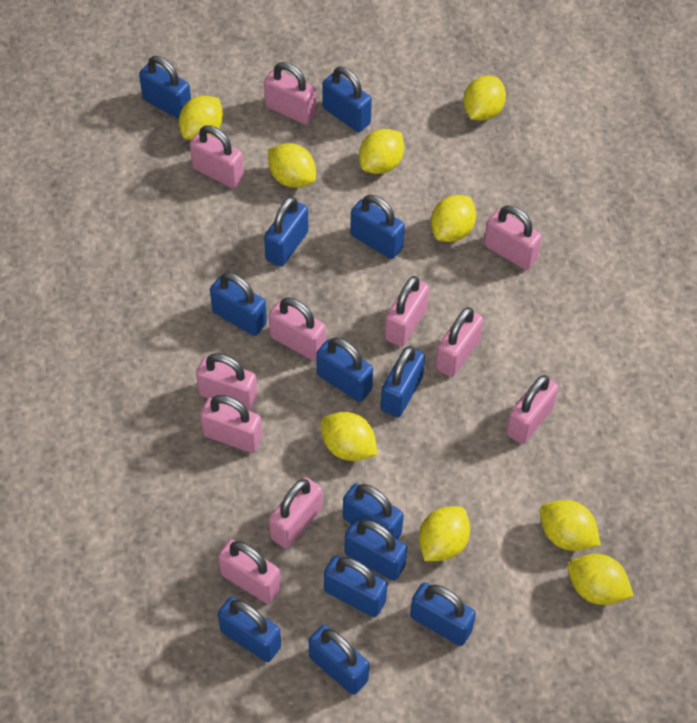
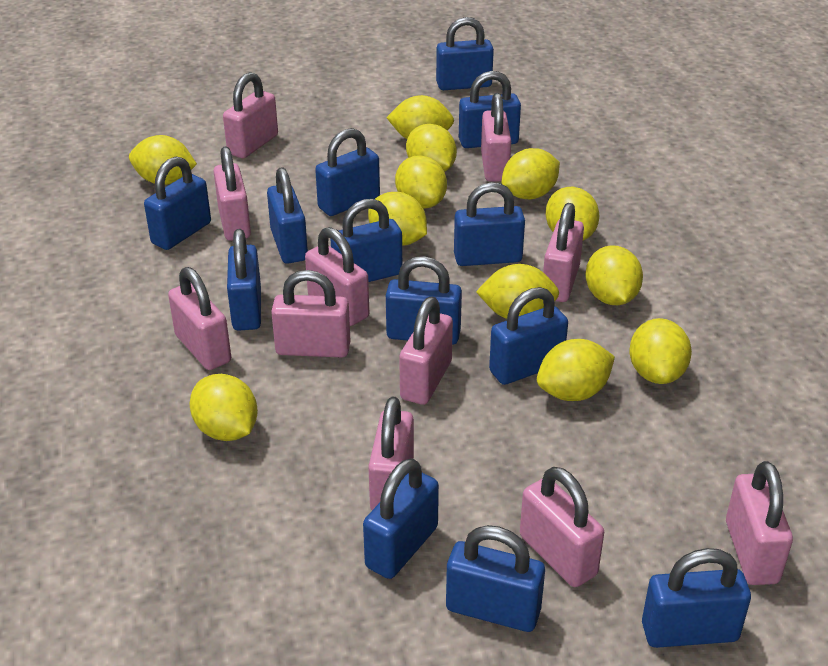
yellow lemon: [179,95,223,140] [268,143,316,188] [321,412,378,461] [359,129,404,174] [419,506,470,561] [431,195,476,242] [464,76,506,121] [540,500,600,551] [568,554,634,605] = 9 -> [129,135,197,185] [189,374,258,441] [368,192,427,246] [386,95,454,139] [395,155,447,209] [406,124,457,172] [476,264,559,319] [502,148,560,199] [537,339,615,401] [546,187,599,241] [586,246,643,305] [629,318,692,384] = 12

